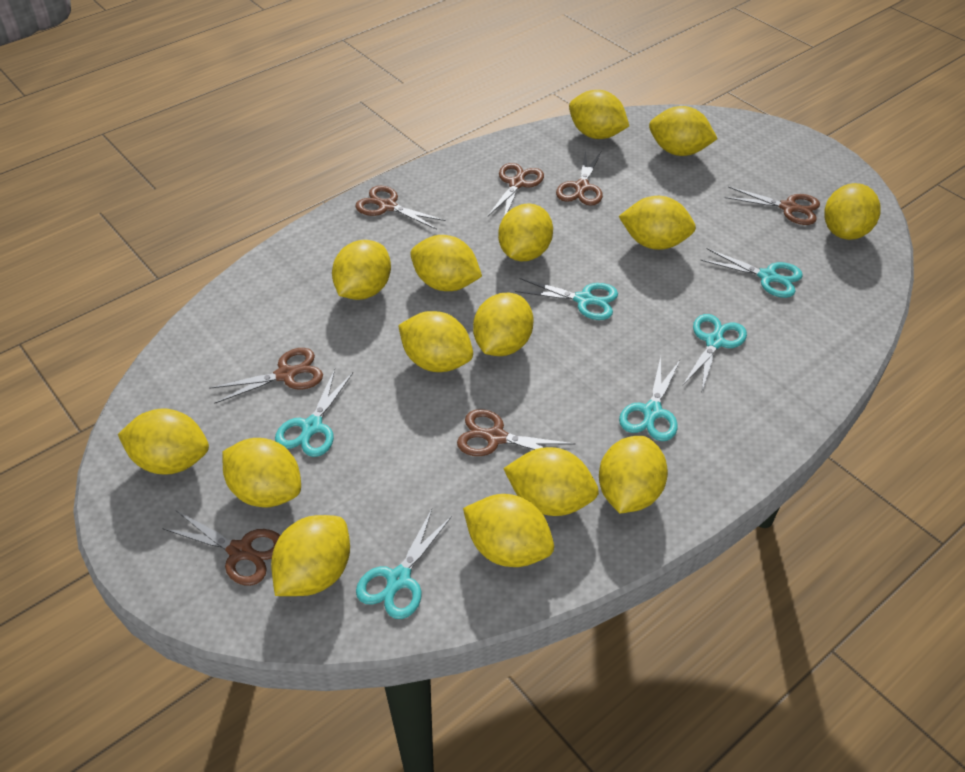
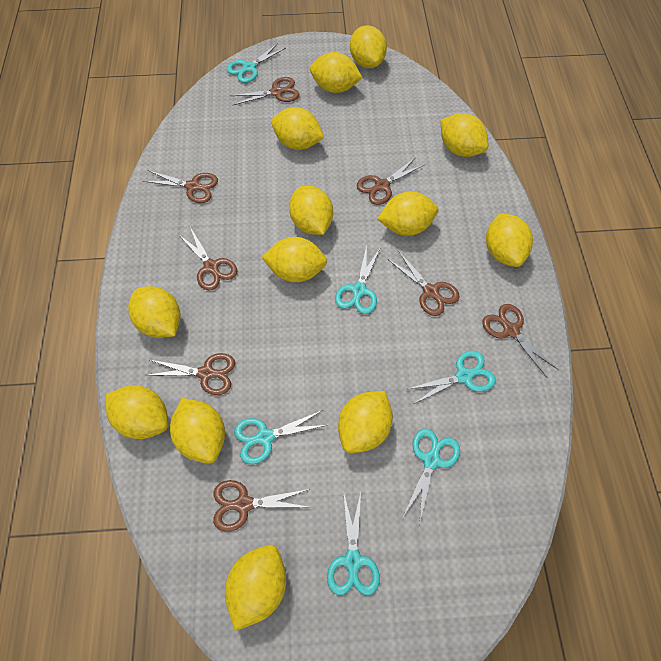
brown scissors: [162,510,280,586] [209,348,323,404] [355,185,446,230] [457,409,576,456] [488,163,544,216] [556,150,603,206] [725,186,820,225] = 7 -> [143,170,218,203] [147,353,235,395] [178,227,237,290] [213,480,310,532] [230,77,299,105] [356,157,424,205] [387,252,460,316] [483,304,559,378] = 8
yellow lemon: [118,408,209,475] [222,438,301,507] [271,515,350,596] [332,240,391,300] [398,311,473,372] [410,235,482,291] [463,494,554,567] [473,293,534,356] [498,204,553,261] [503,447,599,516] [569,90,629,139] [599,436,668,513] [619,196,696,250] [649,106,718,156] [824,183,881,240] = 15 -> [105,385,168,439] [128,286,180,338] [170,398,225,464] [225,545,286,631] [262,237,327,282] [271,107,324,150] [289,186,333,235] [310,52,363,93] [338,391,393,453] [350,25,387,68] [377,191,438,236] [440,113,488,157] [486,213,533,267] = 13

